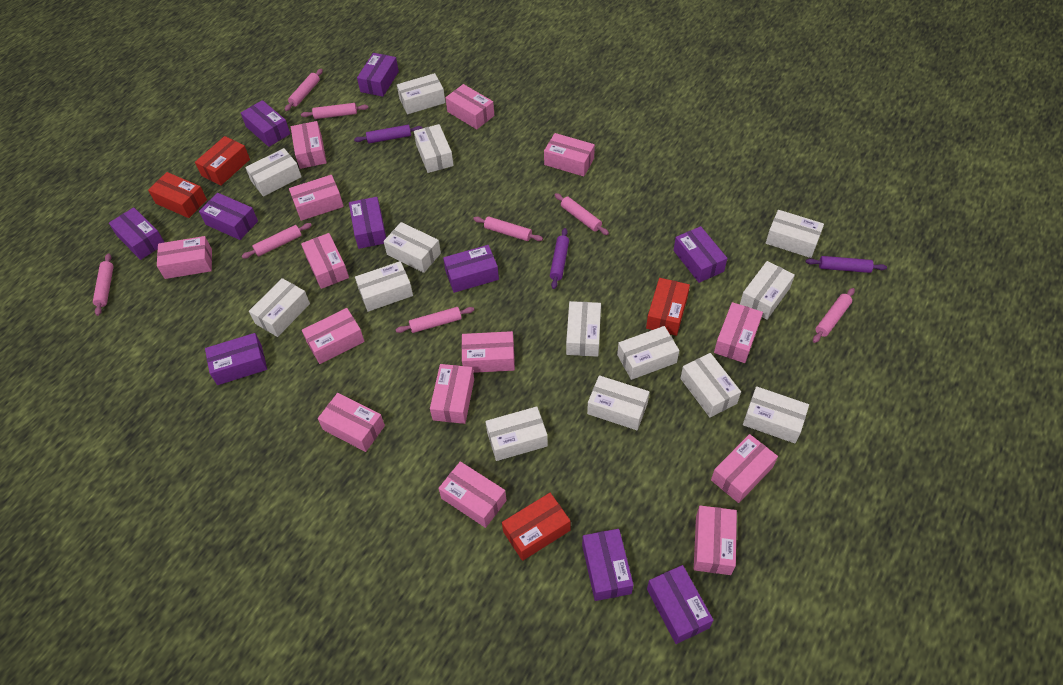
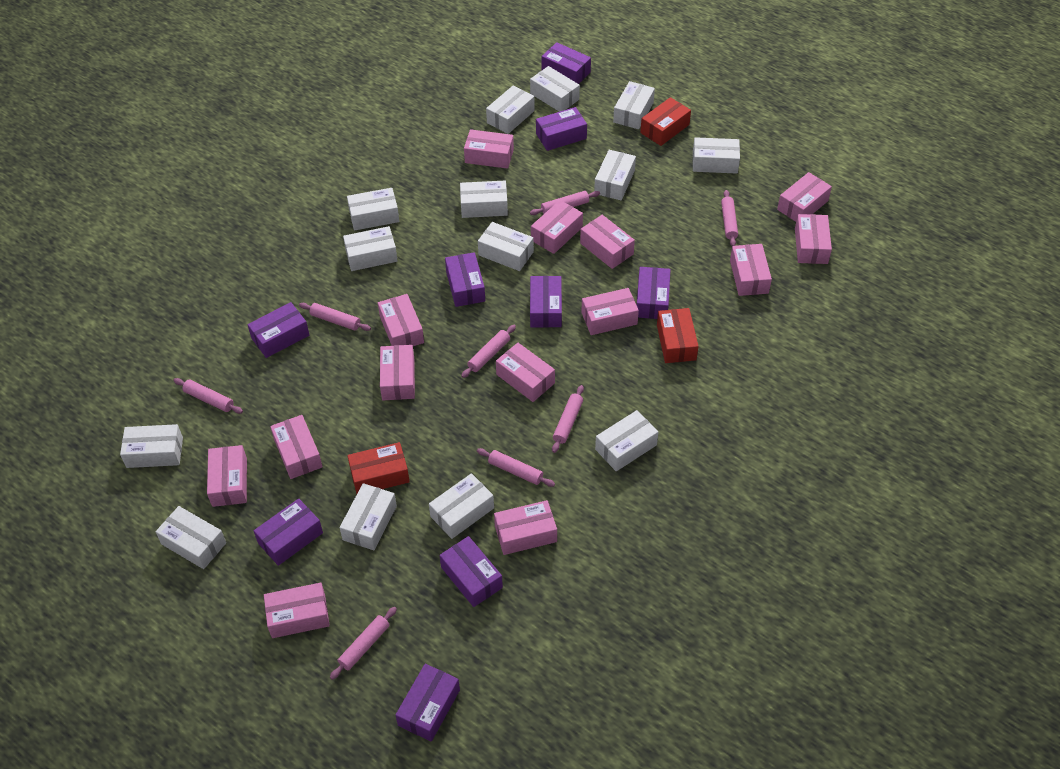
purple box: [109,207,165,260] [199,193,258,240] [205,333,267,385] [241,100,290,147] [349,197,386,249] [357,53,399,97] [443,245,499,293] [582,529,633,601] [647,565,713,644] [673,226,727,283] = 10 -> [247,302,309,358] [254,498,323,566] [395,664,460,742] [439,536,503,607] [445,252,485,307] [530,276,562,328] [536,107,587,151] [542,42,591,84] [637,267,671,319] = 9
purple rolling pin: [354,125,422,143] [550,228,569,289] [806,256,887,273] = 3 -> none = 0
red box: [148,172,207,218] [195,136,250,186] [502,493,571,561] [646,278,690,336] = 4 -> [347,442,410,494] [640,97,691,146] [657,308,699,363] = 3

